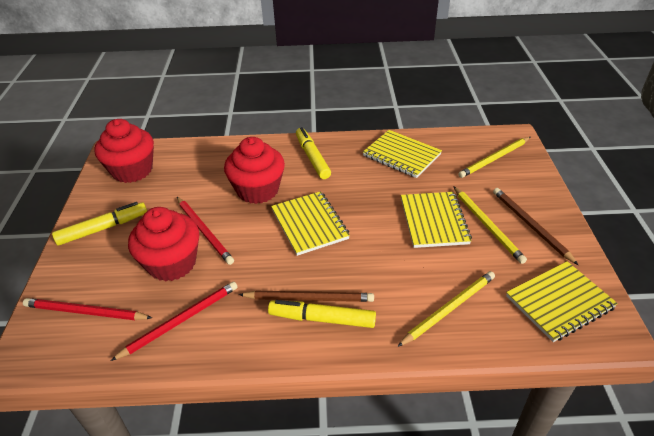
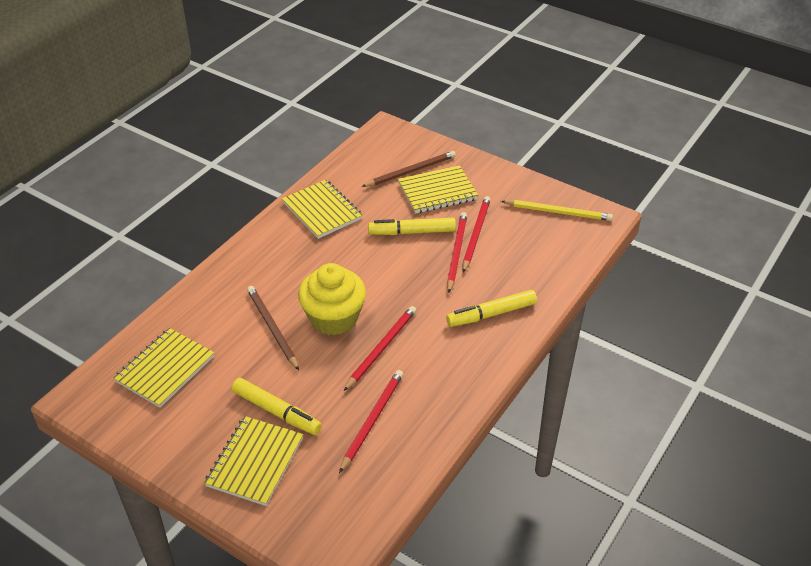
red cupcake: [94,119,154,183] [128,207,199,282] [224,137,285,204] = 3 -> none = 0
red pencil: [23,298,152,320] [110,282,238,361] [177,197,234,265] = 3 -> [339,370,403,473] [344,306,416,391] [447,212,467,293] [462,196,491,273] = 4
yellow cupcake: none = 0 -> [298,263,366,335] = 1
yellow pencil: [397,271,495,347] [453,186,527,264] [458,137,530,178] = 3 -> [501,200,613,221] = 1

